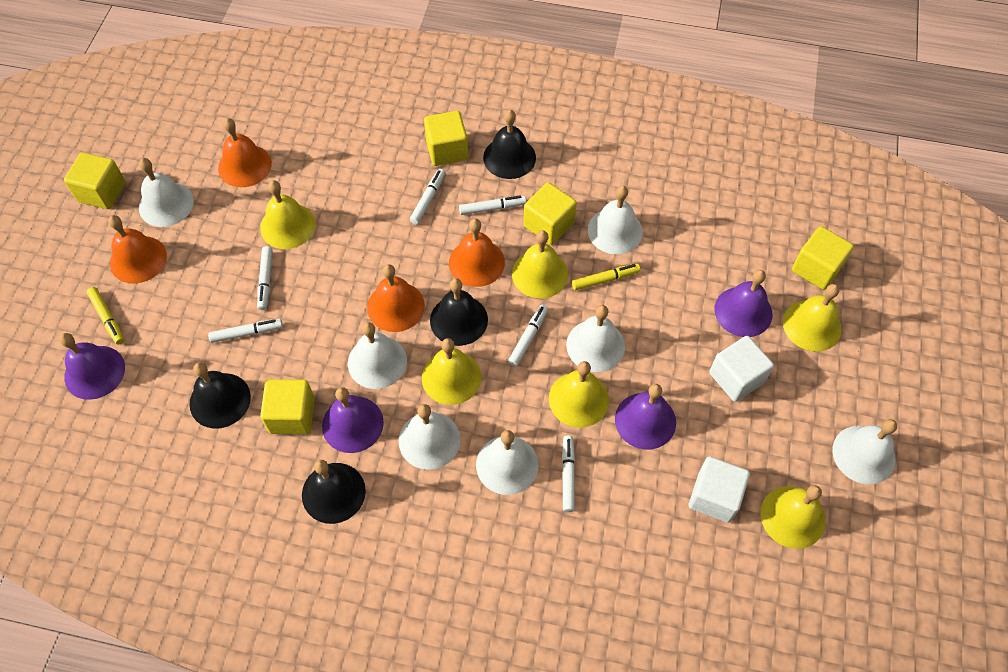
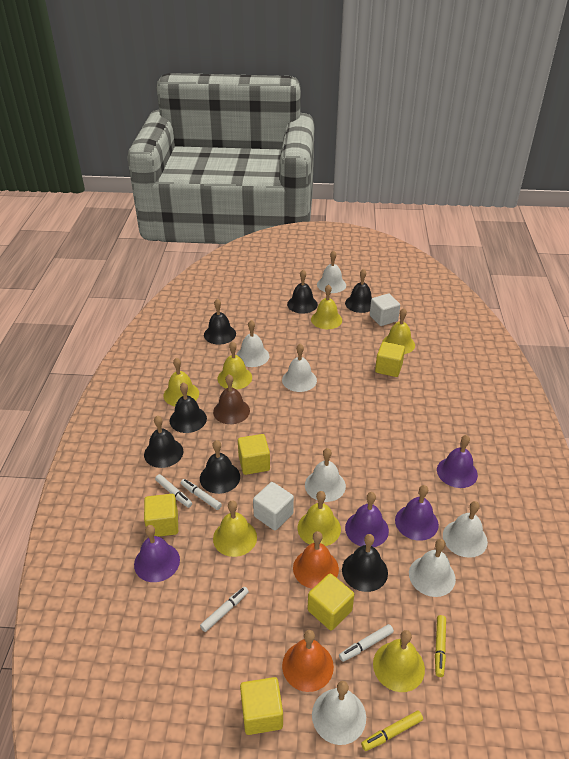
black bell: [189,362,251,429] [302,460,366,524] [430,278,488,346] [483,110,536,179] = 4 -> [144,416,183,468] [170,382,207,433] [200,440,240,494] [204,299,236,345] [287,270,318,314] [342,534,388,592] [345,269,372,313] = 7
brown bell: none = 0 -> [213,374,250,424] = 1
orange bell: [108,215,167,284] [218,118,272,187] [367,264,425,332] [449,219,505,287] = 4 -> [282,630,334,692] [293,531,339,589] = 2
white marker: [208,319,283,343] [257,246,273,310] [410,169,445,224] [459,195,526,215] [508,304,548,367] [562,435,575,512] = 6 -> [155,474,192,508] [181,479,222,510] [200,587,249,632] [339,624,394,662] = 4
yellow bell: [260,180,316,249] [422,338,482,405] [512,230,568,299] [549,361,609,428] [760,485,825,549] [783,284,842,351] = 6 -> [163,358,199,406] [213,500,257,557] [218,341,252,390] [298,491,341,546] [311,284,342,329] [373,630,425,692] [382,308,415,354] = 7

